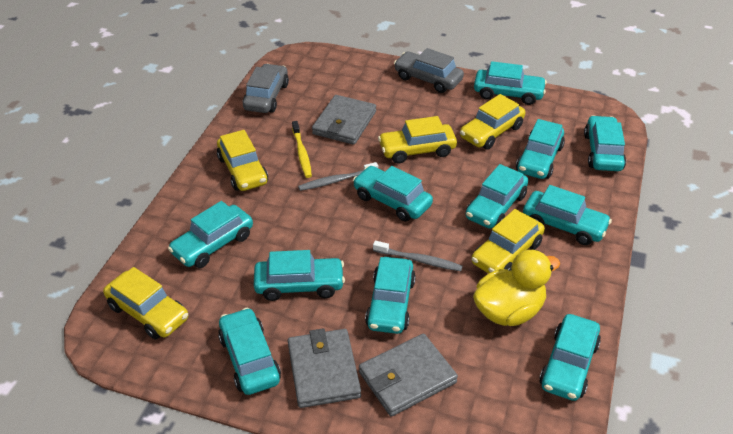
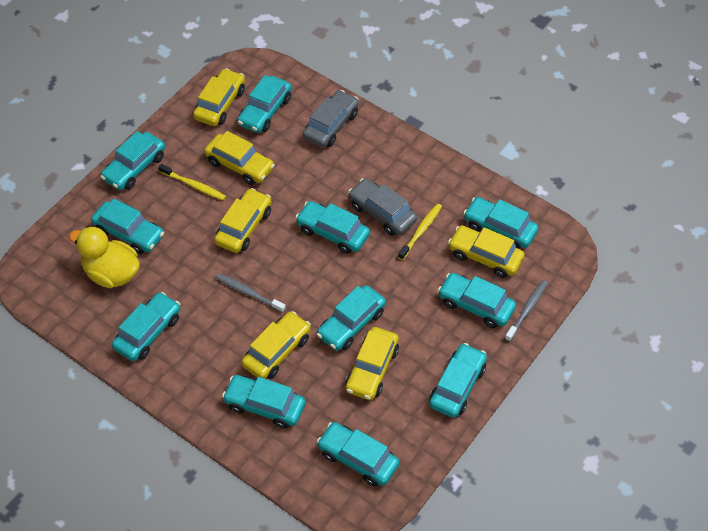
grey wallet: [288,328,361,408] [312,95,376,145] [359,334,458,417] = 3 -> none = 0
yellow car: [103,267,188,339] [217,130,268,191] [378,116,457,164] [460,94,525,150] [471,209,545,274] = 5 -> [193,68,245,126] [204,131,275,185] [214,188,271,253] [241,311,311,379] [345,327,399,400] [448,225,525,278] = 6
yellow toothbrush: [292,121,312,178] = 1 -> [159,164,226,200] [398,203,442,260] = 2

